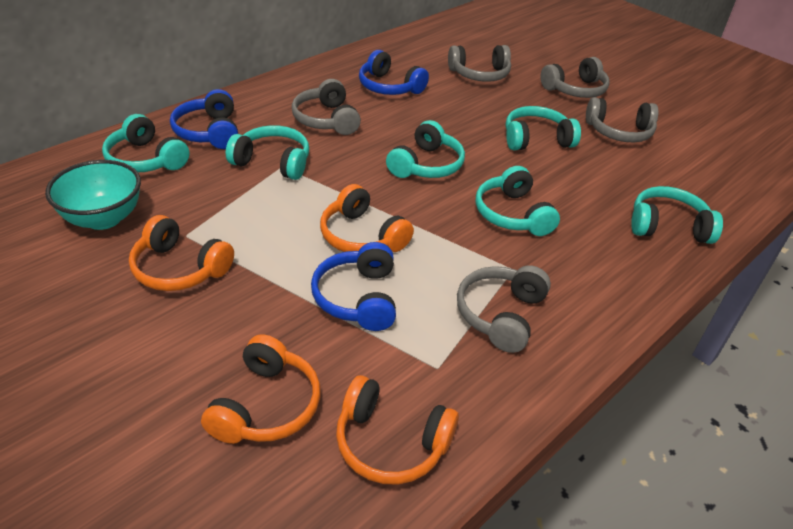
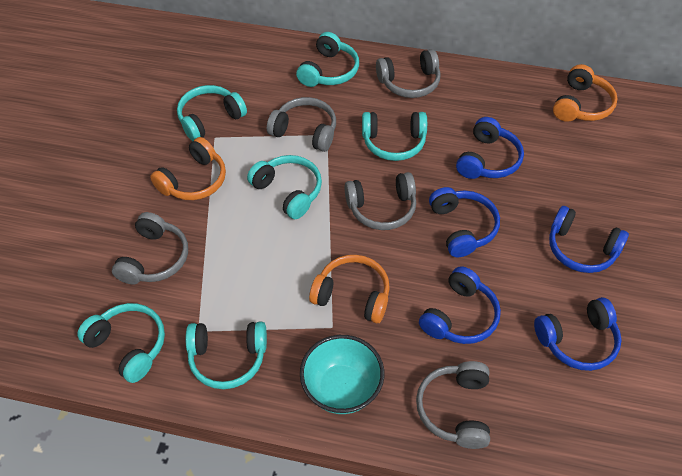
blue headphones: [170,89,238,149] [311,242,396,331] [359,50,429,95] = 3 -> [419,266,501,344] [429,187,500,257] [456,117,524,179] [534,297,622,371] [549,206,629,273] = 5
orange headphones: [129,215,234,291] [201,334,320,444] [320,184,414,252] [336,375,459,485] = 4 -> [150,137,226,200] [309,255,390,323] [553,64,618,122] = 3

